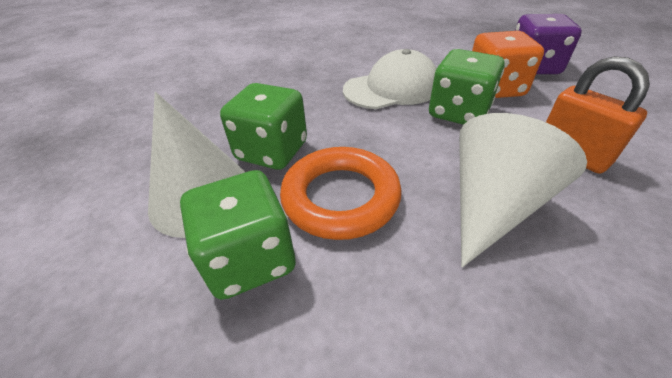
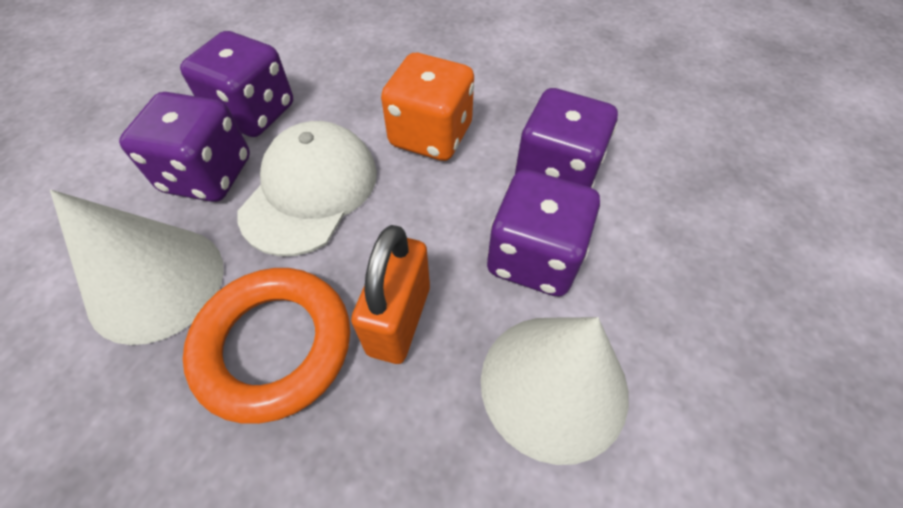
green dice: [180,170,296,300] [220,83,307,170] [429,49,504,125] = 3 -> none = 0
purple dice: [515,14,582,74] = 1 -> [119,92,250,202] [180,31,293,137] [487,169,600,297] [515,88,618,188] = 4

